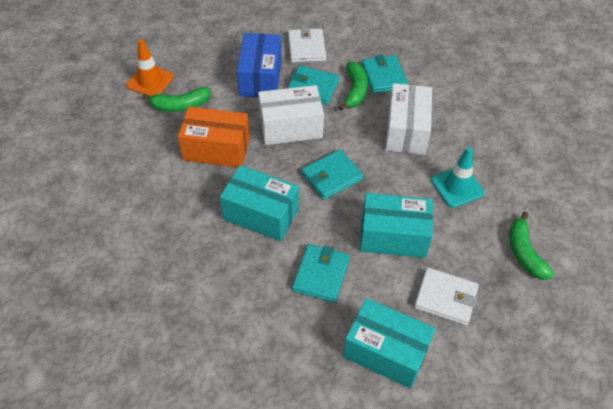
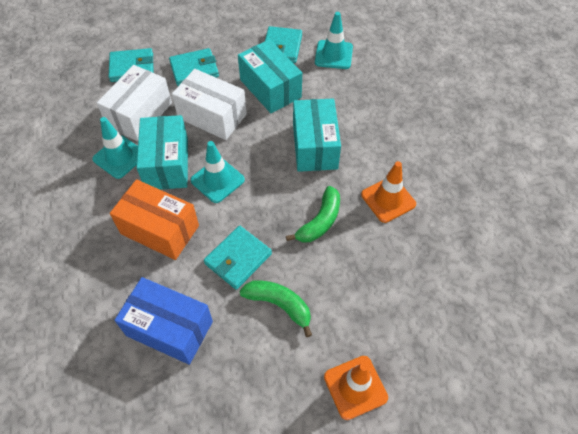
green banana: [142,87,210,112] [339,62,368,111] [509,211,554,280] = 3 -> [239,281,312,337] [286,186,340,243] = 2
orange traffic cone: [126,39,174,96] = 1 -> [324,356,388,420] [361,161,416,223] = 2
turquoise traffic cone: [431,147,485,208] = 1 -> [92,117,138,179] [190,141,245,203] [315,12,353,69] = 3
white wallet: [288,27,326,63] [414,268,479,325] = 2 -> none = 0

